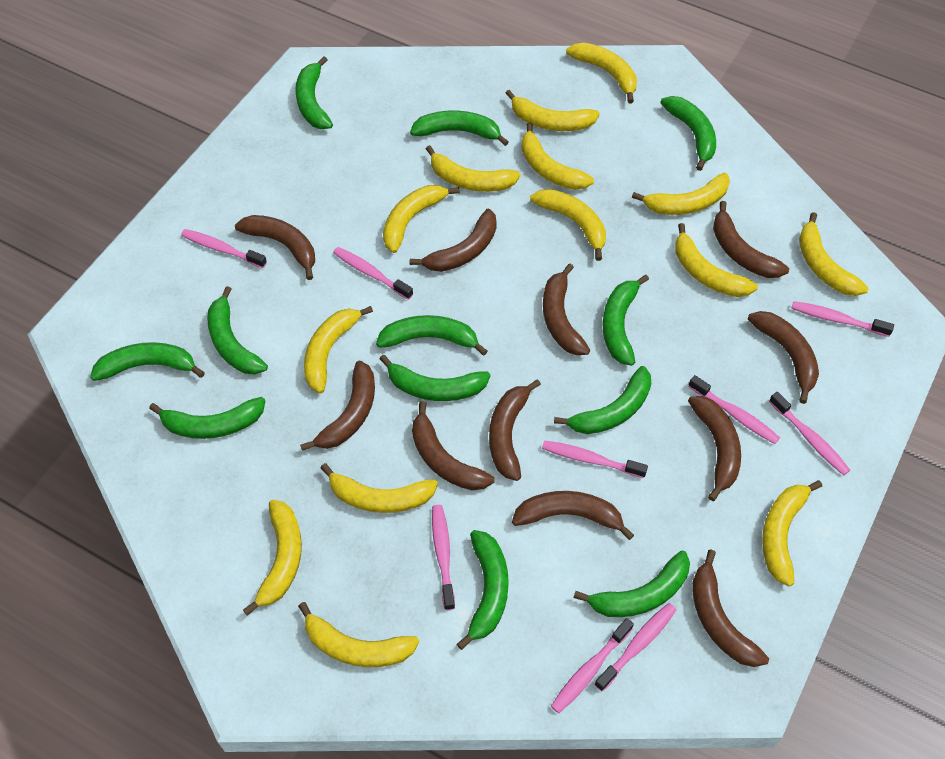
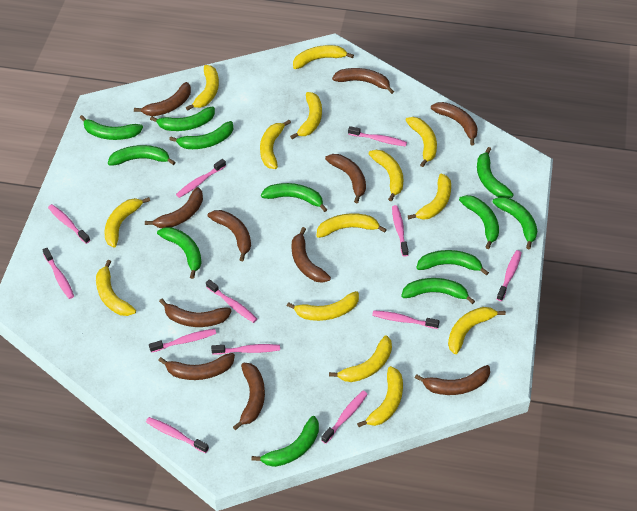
pink toothbrush: [181,229,267,268] [333,247,413,300] [432,505,455,610] [542,440,648,478] [551,618,634,713] [595,603,676,692] [688,375,780,444] [769,392,850,475] [791,301,894,337] = 9 -> [43,248,74,299] [48,204,90,244] [146,417,209,453] [149,329,216,353] [176,159,226,198] [206,279,257,323] [211,344,280,355] [321,391,368,444] [348,126,407,146] [372,310,439,329] [392,205,408,257] [497,250,522,301] = 12

